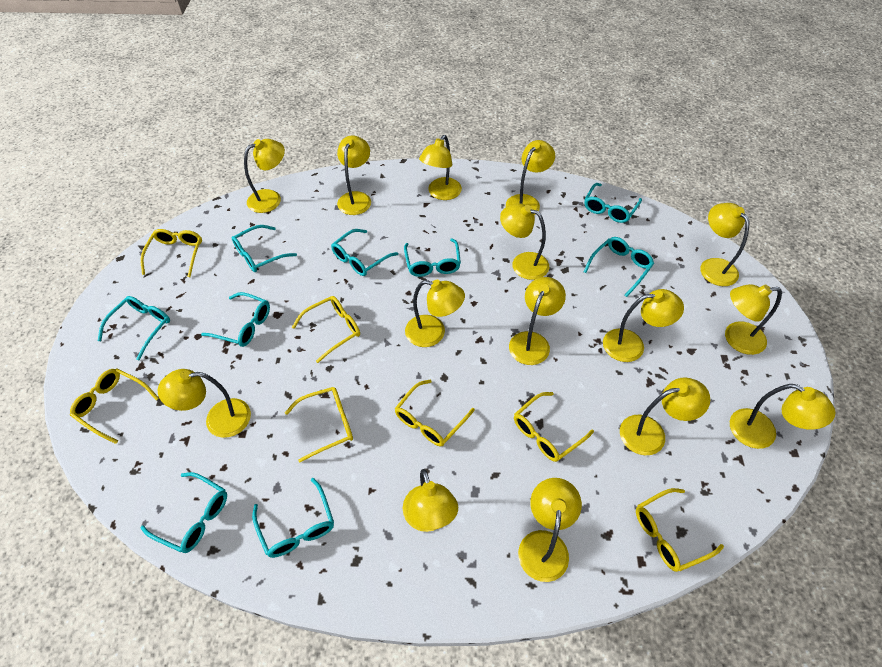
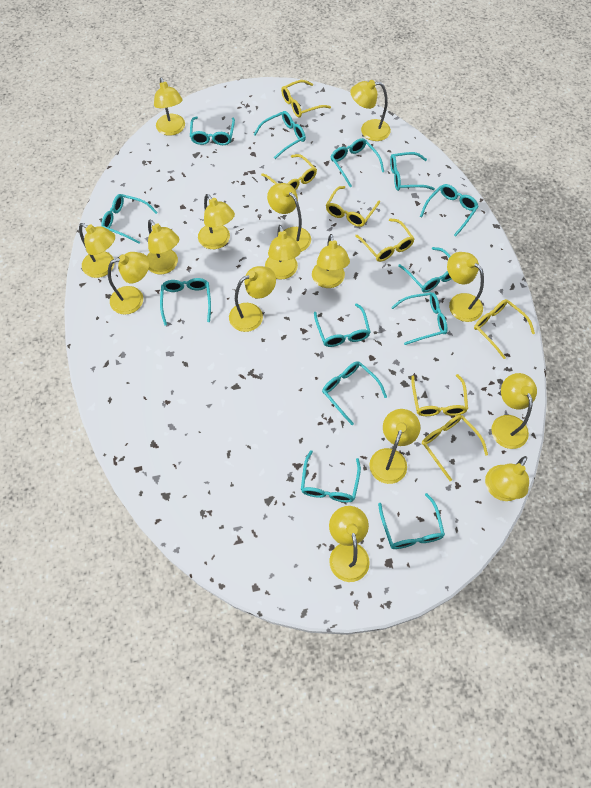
turquoise glasses: [98,296,170,360] [140,472,227,553] [201,292,270,347] [232,225,297,272] [252,478,334,558] [331,229,398,276] [404,239,461,277] [584,183,642,223] [584,237,654,297] = 9 -> [101,194,158,244] [160,278,211,326] [190,116,235,145] [253,111,306,159] [301,450,361,502] [314,303,371,347] [322,361,387,425] [331,138,384,187] [378,493,445,549] [390,152,435,191] [391,292,448,345] [398,247,452,292] [420,184,479,237] = 13

